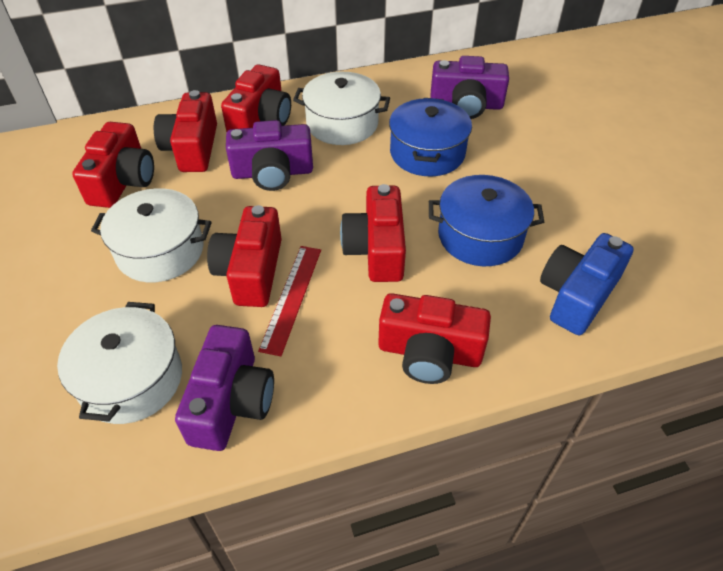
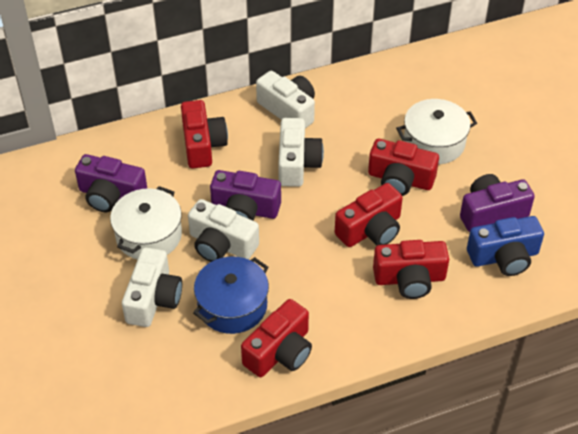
blue pot: [389,98,472,176] [429,175,544,266] = 2 -> [193,257,269,334] = 1
red camera: [72,122,154,208] [154,90,217,172] [207,205,282,307] [221,65,291,132] [340,184,406,282] [378,293,491,384] = 6 -> [181,100,228,168] [241,299,312,377] [335,183,403,247] [368,139,439,196] [373,240,449,299] = 5
red ruler: [258,246,321,356] = 1 -> none = 0
white camera: none = 0 -> [122,247,182,327] [188,199,259,262] [256,71,315,128] [278,118,324,187] = 4
white pot: [57,302,182,424] [91,188,211,282] [293,72,390,145] = 3 -> [110,186,182,260] [396,99,477,164] = 2

